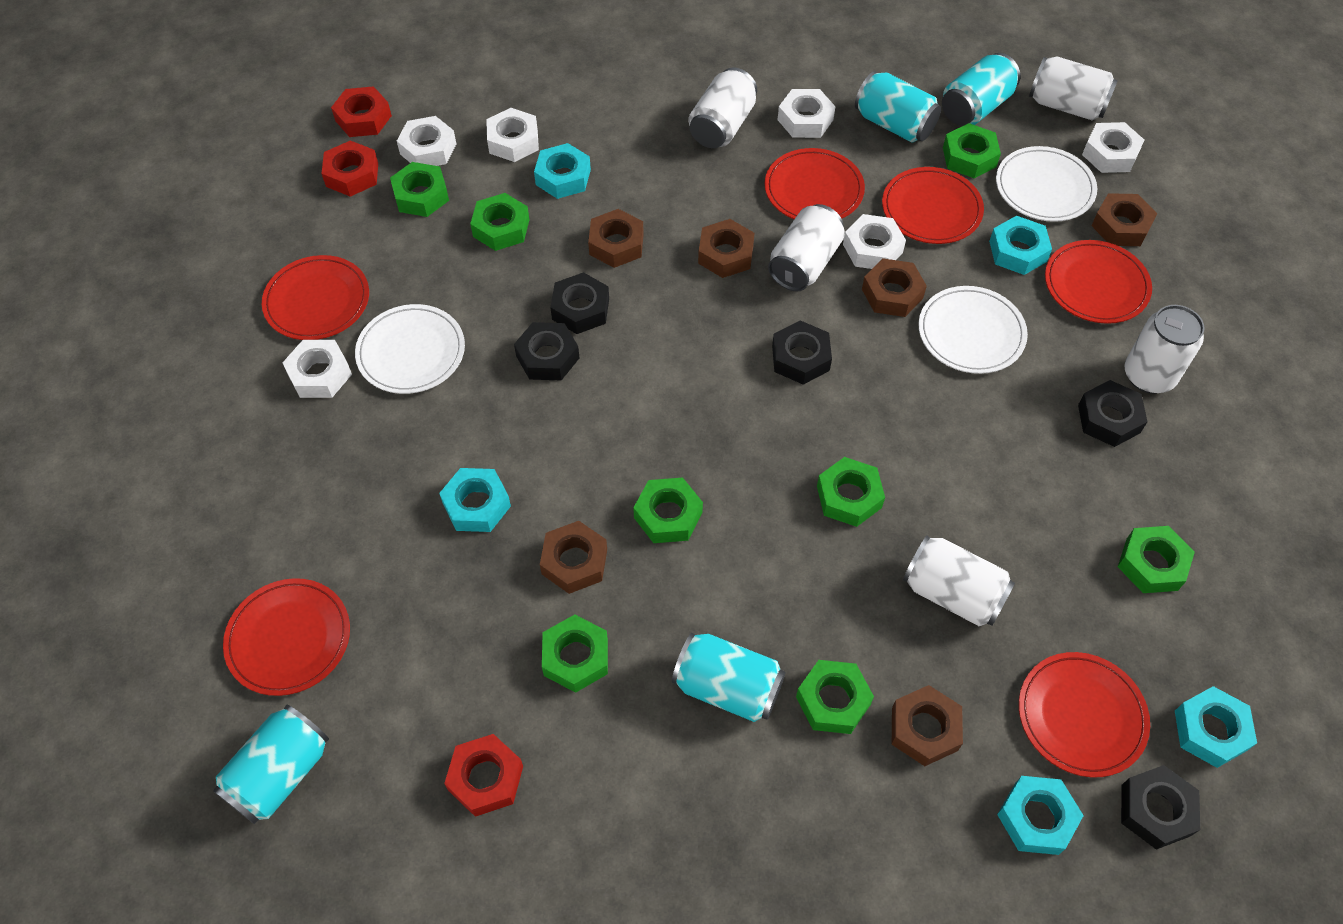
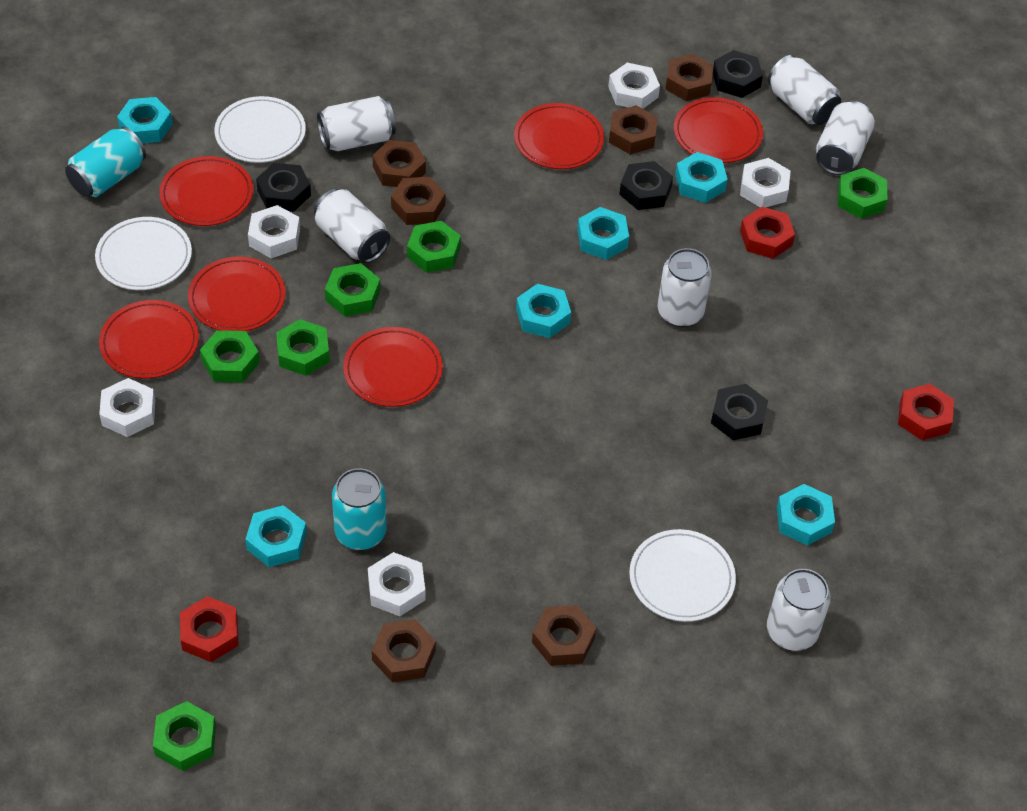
black nut: [514,322,580,380] [550,272,609,334] [772,320,832,385] [1078,380,1148,447] [1121,765,1200,850] = 5 -> [256,163,311,212] [619,161,673,210] [711,384,768,440] [713,50,763,98] = 4
green nut: [390,162,449,217] [470,193,530,251] [542,615,608,693] [633,478,703,543] [796,660,874,734] [817,457,885,527] [943,123,1001,178] [1118,526,1195,593] = 8 -> [153,701,216,771] [200,330,260,382] [276,319,330,376] [325,263,381,317] [407,221,461,273] [838,168,887,219] = 6
turquoise can: [213,705,329,824] [672,633,786,722] [855,71,941,142] [942,53,1021,126] = 4 -> [65,127,146,197] [332,468,387,550] = 2
turquoise nut: [439,468,511,532] [534,143,591,199] [989,216,1052,275] [997,776,1084,855] [1175,686,1257,768] = 5 -> [117,97,172,143] [245,505,307,567] [516,284,571,338] [577,207,629,260] [675,152,728,203] [777,484,835,545] = 6
white can: [689,67,757,148] [768,204,845,291] [903,536,1015,626] [1029,56,1118,121] [1124,305,1205,394] = 5 -> [314,189,390,263] [317,96,396,151] [658,248,712,327] [767,569,831,651] [768,55,841,125] [816,101,875,175] = 6
white nut: [283,340,352,398] [397,116,456,166] [486,108,539,162] [778,89,836,138] [843,214,906,269] [1082,122,1144,173] = 6 -> [99,378,155,437] [248,205,300,258] [368,552,425,616] [608,63,660,109] [740,158,791,208] = 5

